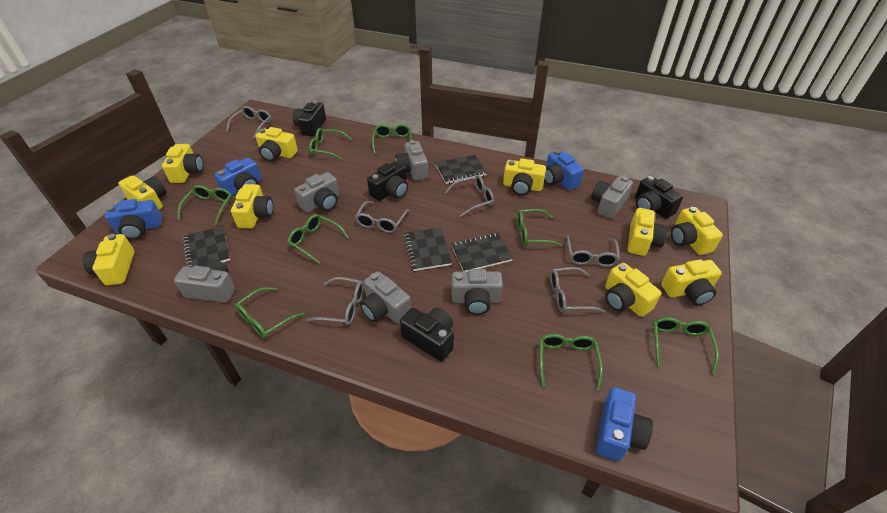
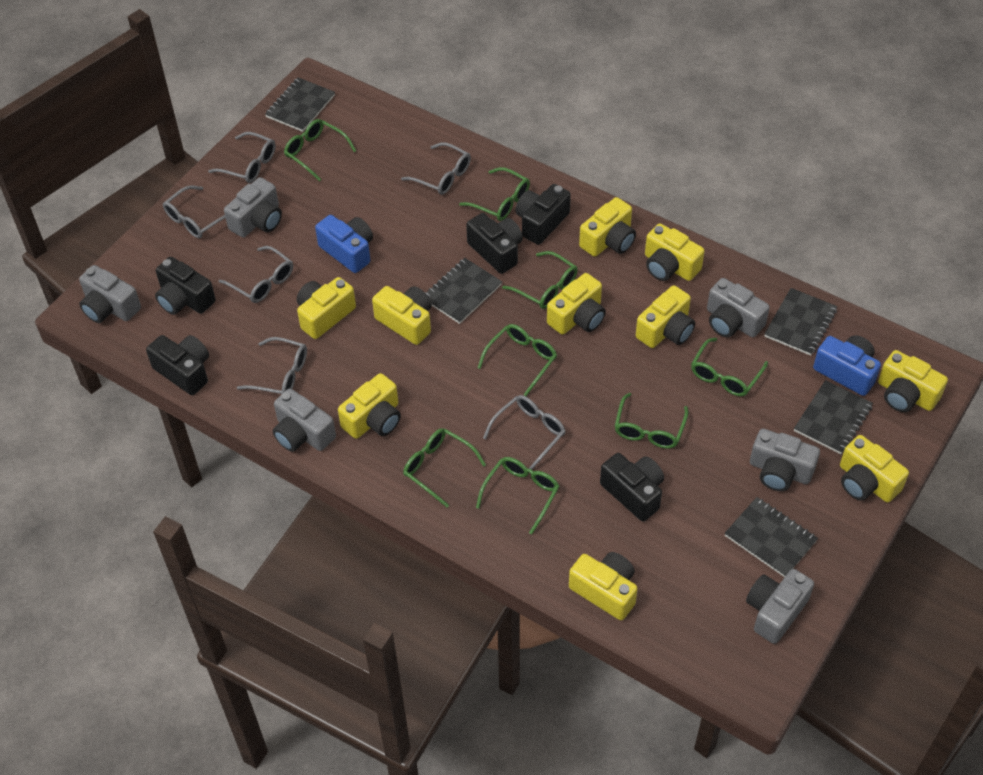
black camera: [293,100,326,136] [367,161,408,201] [400,308,454,362] [635,176,683,219] = 4 -> [146,335,209,395] [155,257,216,315] [466,213,523,274] [515,184,571,245] [600,453,664,521] = 5
black notebook: [183,226,230,267] [404,228,452,271] [435,155,487,184] [451,233,513,272] = 4 -> [265,77,335,132] [425,258,502,324] [725,497,818,577] [764,288,838,356] [794,380,873,454] = 5
blue camera: [105,199,162,240] [214,158,262,196] [544,150,584,190] [596,387,653,461] = 4 -> [315,215,373,273] [813,335,881,396] = 2

